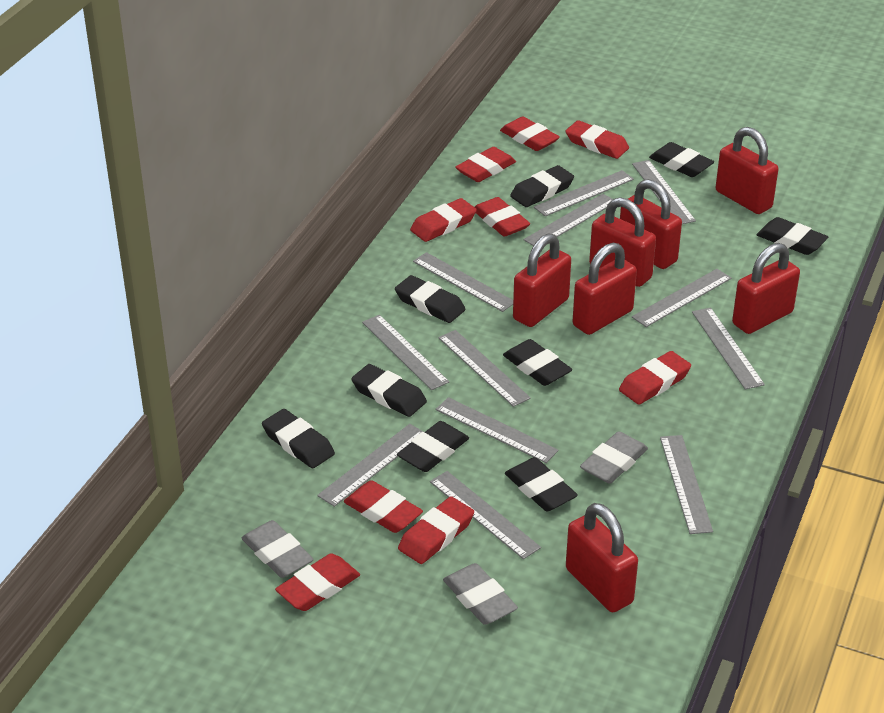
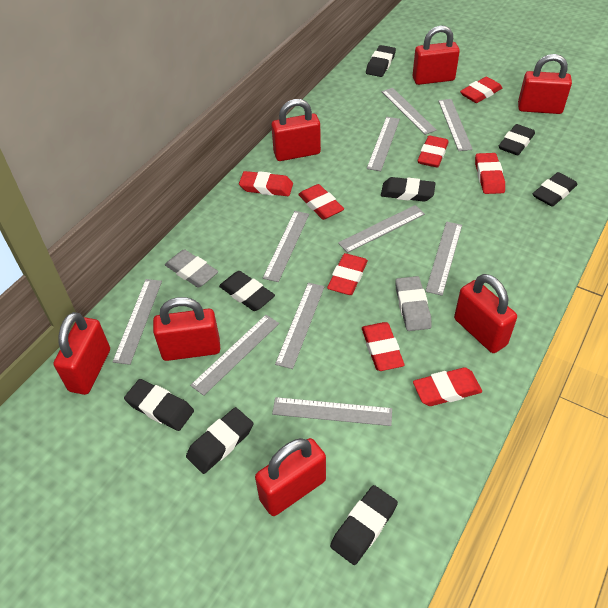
black eraser: [262,409,335,468] [351,364,427,417] [395,275,466,323] [397,421,469,472] [503,339,572,386] [505,457,578,511] [510,165,574,207] [649,142,714,177] [756,217,828,255] = 9 -> [124,379,194,431] [186,407,253,474] [219,271,275,311] [330,485,398,565] [366,45,396,77] [381,177,435,202] [499,124,535,155] [533,172,578,207] = 8
grey eraser: [241,520,314,578] [443,563,518,625] [580,431,648,484] = 3 -> [165,249,218,288] [395,276,432,331] = 2
grey ruler: [317,424,423,507] [362,315,449,390] [413,252,513,312] [430,471,541,559] [436,397,559,463] [438,330,531,407] [524,194,613,246] [534,170,634,217] [632,160,696,224] [632,269,732,327] [660,435,713,534] [692,308,765,390] = 12 -> [113,279,162,365] [190,315,279,396] [263,211,309,282] [272,397,392,426] [275,283,325,369] [338,205,425,253] [367,117,400,171] [381,88,437,135] [425,222,462,296] [438,99,473,151] = 10
red eraser: [275,553,360,611] [344,480,423,533] [398,496,474,564] [410,198,477,242] [455,147,516,182] [475,197,530,237] [500,116,560,151] [565,120,629,159] [619,351,691,404] = 9 -> [239,171,293,196] [298,184,344,220] [327,253,368,295] [362,322,405,371] [413,367,482,406] [417,135,449,168] [460,77,502,103] [475,153,505,194] = 8

